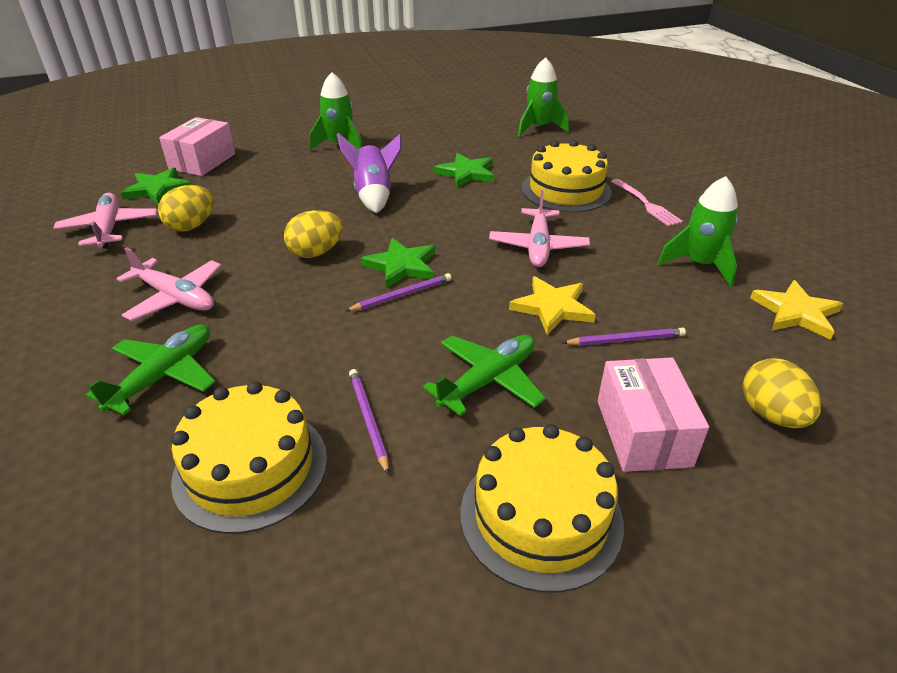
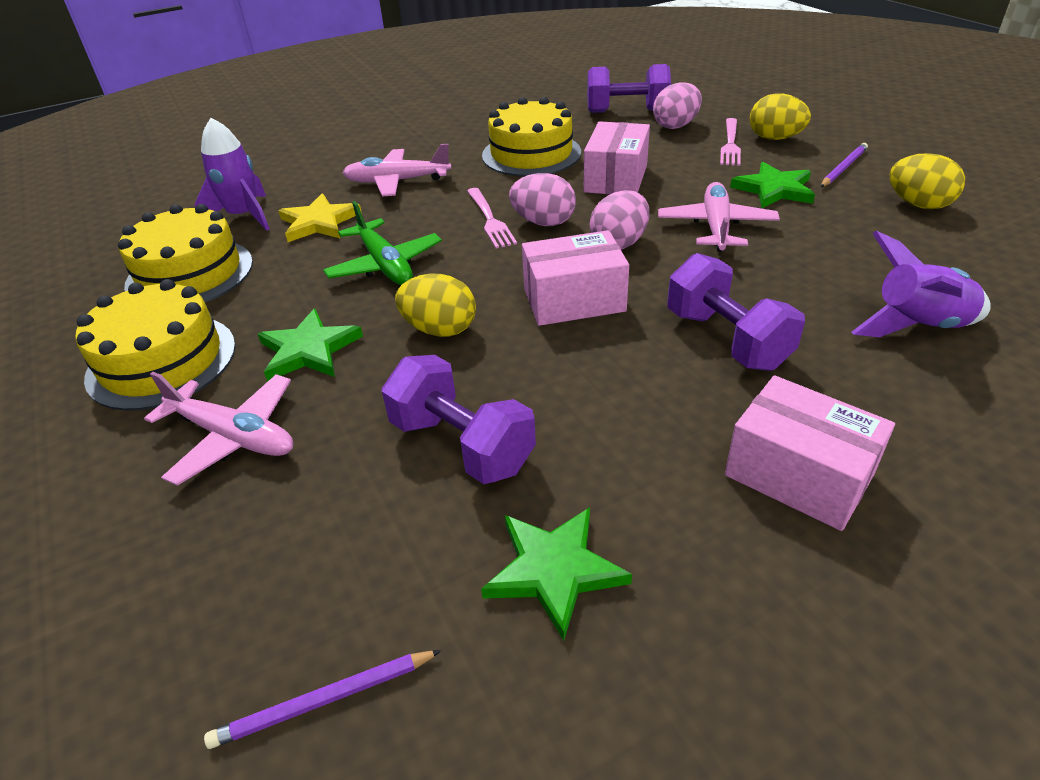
green plane: [86,325,215,415] [423,335,546,416] = 2 -> [323,201,442,285] = 1
green rocket: [309,72,362,151] [518,57,569,137] [657,176,738,287] = 3 -> none = 0
pink box: [159,117,235,176] [598,357,709,472] = 2 -> [522,230,629,326] [584,121,650,195] [725,375,895,531] = 3
pink egg: none = 0 -> [509,173,576,226] [590,190,649,249] [653,82,702,129] = 3
pink fork: [611,179,683,226] = 1 -> [467,188,517,249] [720,118,741,166] = 2
purple dumbbell: none = 0 -> [382,355,536,484] [587,64,671,113] [667,253,805,371] = 3
purple pencil: [345,273,451,311] [349,369,389,475] [562,328,686,346] = 3 -> [204,650,441,749] [821,143,868,187] = 2
purple rocket: [337,133,401,213] = 1 -> [195,118,270,231] [851,231,991,337] = 2
yellow star: [509,276,596,335] [750,280,843,340] = 2 -> [279,193,362,242] = 1

